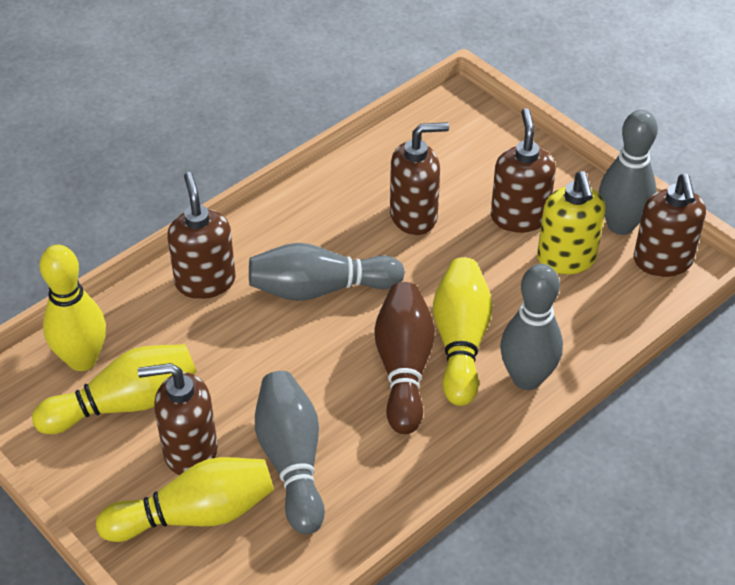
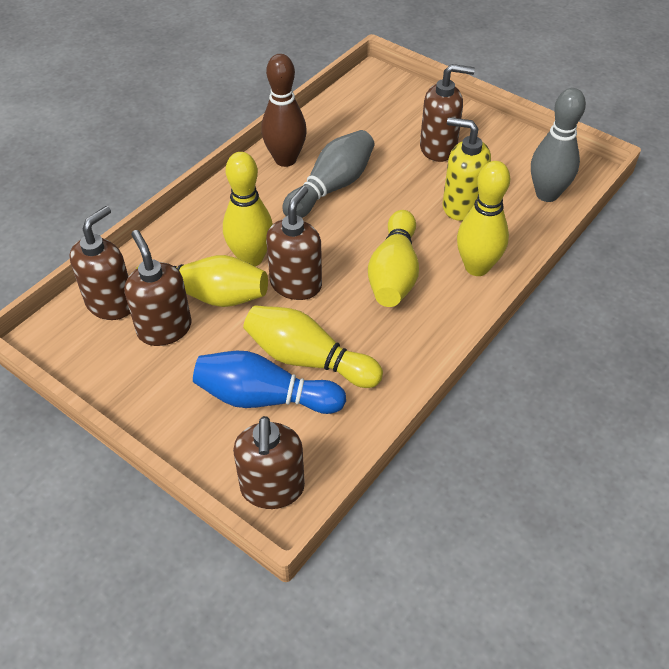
blue bowling pin: none = 0 -> [193,351,346,414] = 1
grey bowling pin: [249,243,405,301] [255,371,325,534] [500,264,563,390] [599,110,658,235] = 4 -> [282,130,375,218] [531,88,586,202] = 2
yellow bowling pin: [32,344,197,434] [40,245,106,371] [96,457,274,542] [433,257,493,406] = 4 -> [135,255,268,307] [223,152,273,266] [243,305,383,388] [368,210,419,307] [457,161,510,276] = 5

